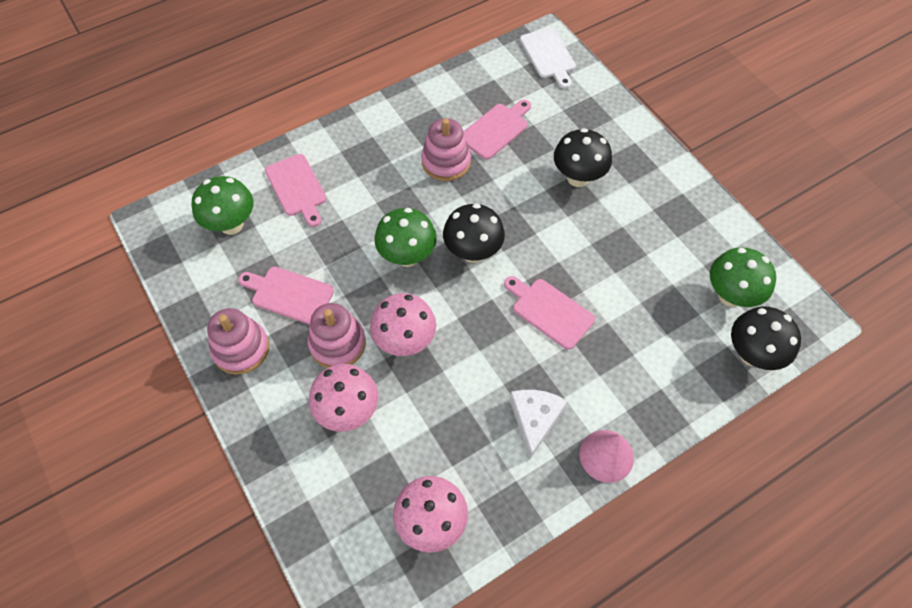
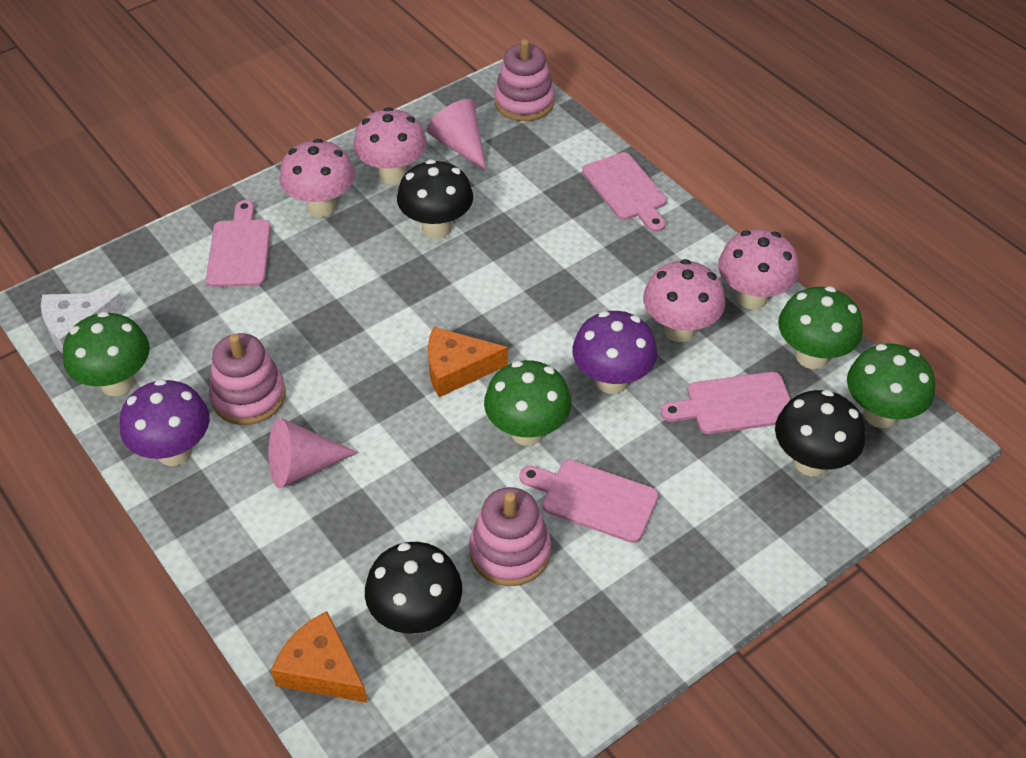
green mushroom: [191,176,253,235] [374,208,437,267] [710,247,776,307] = 3 -> [63,311,150,396] [484,360,571,446] [778,286,863,369] [847,343,935,428] = 4
orange cheese: none = 0 -> [271,611,367,703] [428,327,508,397] = 2
pink cone: [580,430,634,483] = 1 -> [269,418,359,488] [427,99,486,171] = 2
pink mushroom: [309,364,379,432] [370,293,436,356] [393,476,468,553] = 3 -> [279,139,355,217] [353,107,427,185] [643,259,725,342] [718,229,799,310] = 4
purple mushroom: none = 0 -> [120,379,210,466] [572,311,657,394] = 2
white cutting board: [520,28,576,89] = 1 -> none = 0

